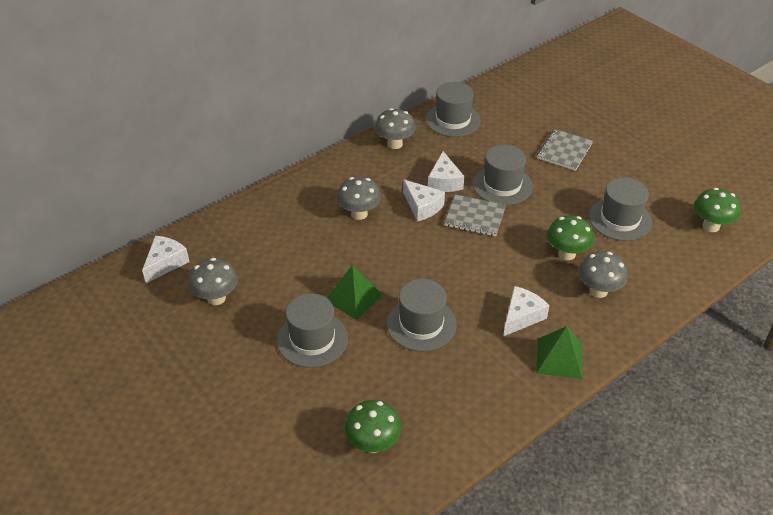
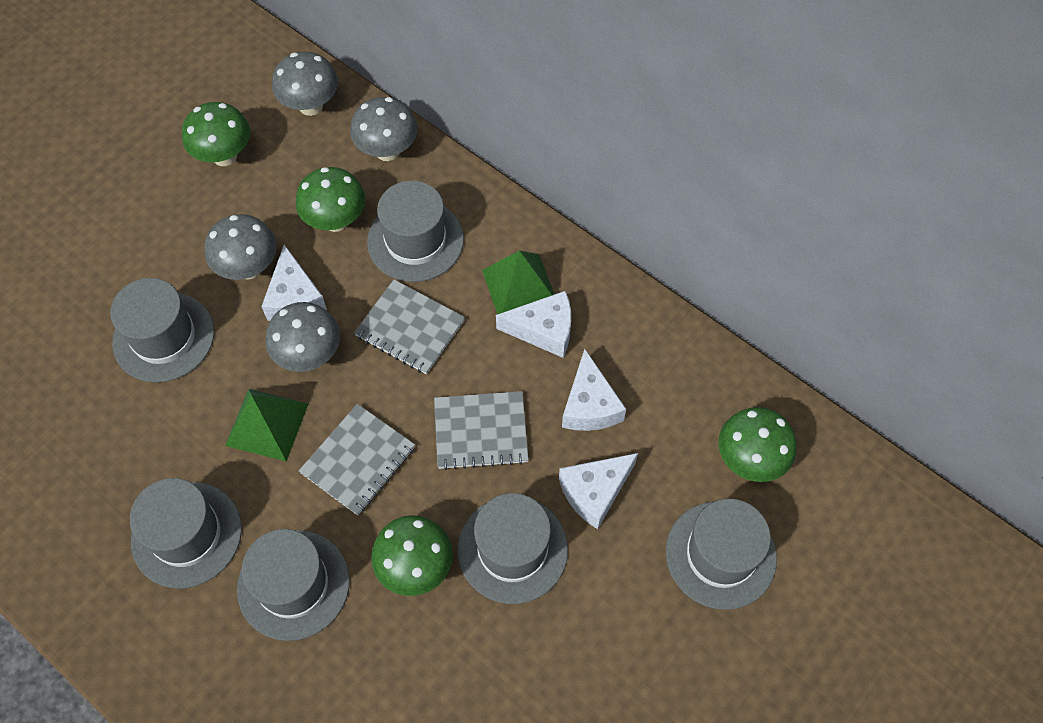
green mushroom: [345,400,401,453] [547,215,594,260] [694,188,741,232] = 3 -> [182,102,250,166] [296,167,365,232] [371,515,453,596] [718,407,797,482] = 4
grey hat: [277,293,348,368] [387,279,456,351] [426,82,481,137] [472,145,533,205] [589,177,652,241] = 5 -> [110,278,214,383] [130,478,242,589] [237,529,350,641] [367,181,464,282] [458,493,568,604] [666,499,777,610] = 6
grey notebook: [444,195,506,236] [537,129,593,171] = 2 -> [299,404,415,515] [354,279,465,374] [434,391,529,470] = 3

